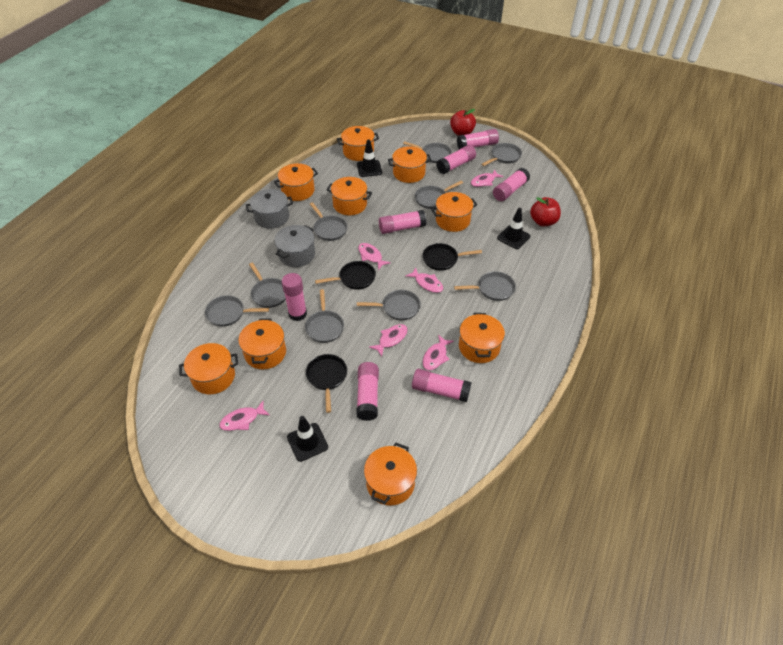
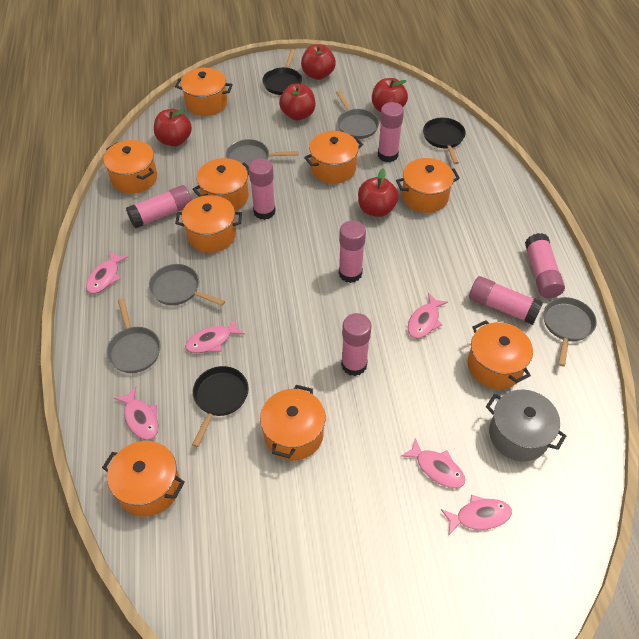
black traffic cone: [287,416,328,462] [357,139,382,177] [497,208,530,249] = 3 -> none = 0
grey pan: [205,295,269,327] [249,263,286,308] [305,289,344,343] [310,202,348,241] [357,290,421,320] [403,141,452,163] [415,181,463,209] [454,271,516,301] [481,143,522,166] = 9 -> [106,298,161,373] [149,264,225,306] [226,139,299,172] [336,91,379,139] [544,297,597,366] = 5
grey pot: [246,189,293,229] [275,225,315,267] = 2 -> [486,390,566,462] = 1
red apple: [450,109,476,136] [530,197,561,227] = 2 -> [154,109,192,146] [279,83,316,120] [301,44,336,80] [358,168,399,217] [372,78,408,112] = 5

